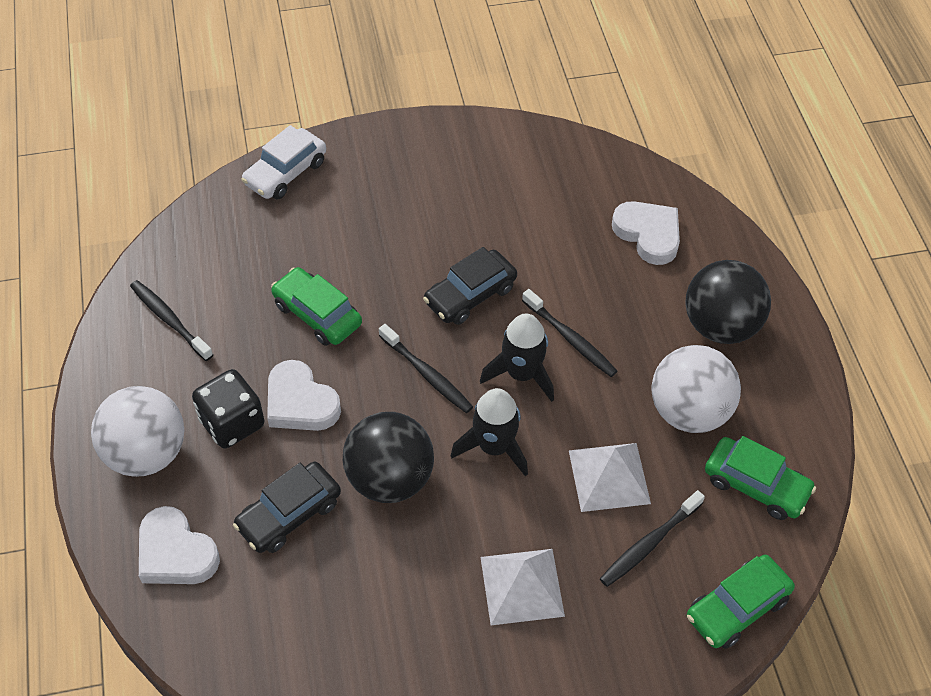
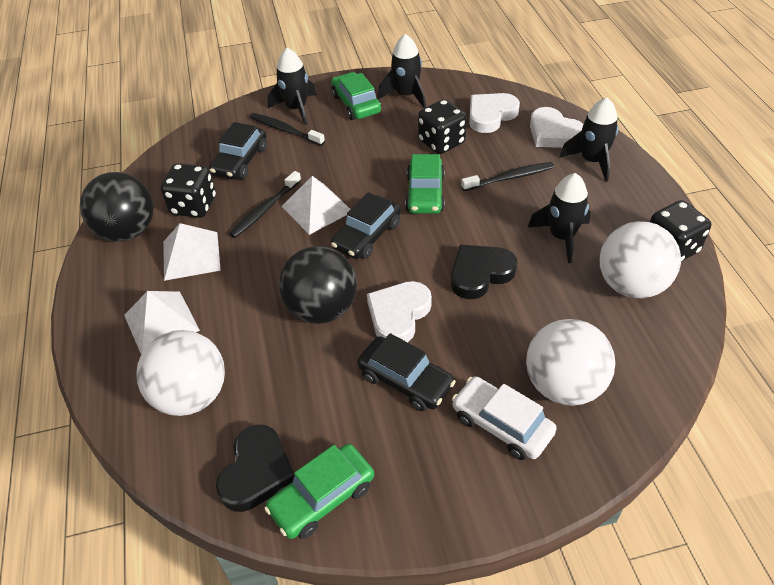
black car: [233,462,341,553] [423,247,517,325] = 2 -> [209,122,267,180] [331,192,401,259] [357,333,456,411] = 3
black dice: [192,369,264,448] = 1 -> [161,163,216,218] [418,99,467,154] [650,200,711,262] = 3
black heart: none = 0 -> [216,425,295,512] [451,245,517,299] = 2
black rocket: [451,388,528,477] [480,313,554,402] = 2 -> [268,48,317,125] [378,34,426,108] [527,173,591,263] [559,97,619,182] = 4
black toothbrush: [130,280,213,361] [379,324,473,413] [522,289,617,377] [600,490,705,587] = 4 -> [229,171,301,238] [250,113,325,146] [461,162,554,191] = 3
white ball: [91,386,184,477] [652,345,741,433] = 2 -> [136,330,225,416] [526,319,615,406] [600,221,681,298] = 3
white pyramid: [480,549,565,625] [569,443,651,512] = 2 -> [124,291,200,354] [163,223,221,281] [282,176,351,235] = 3

